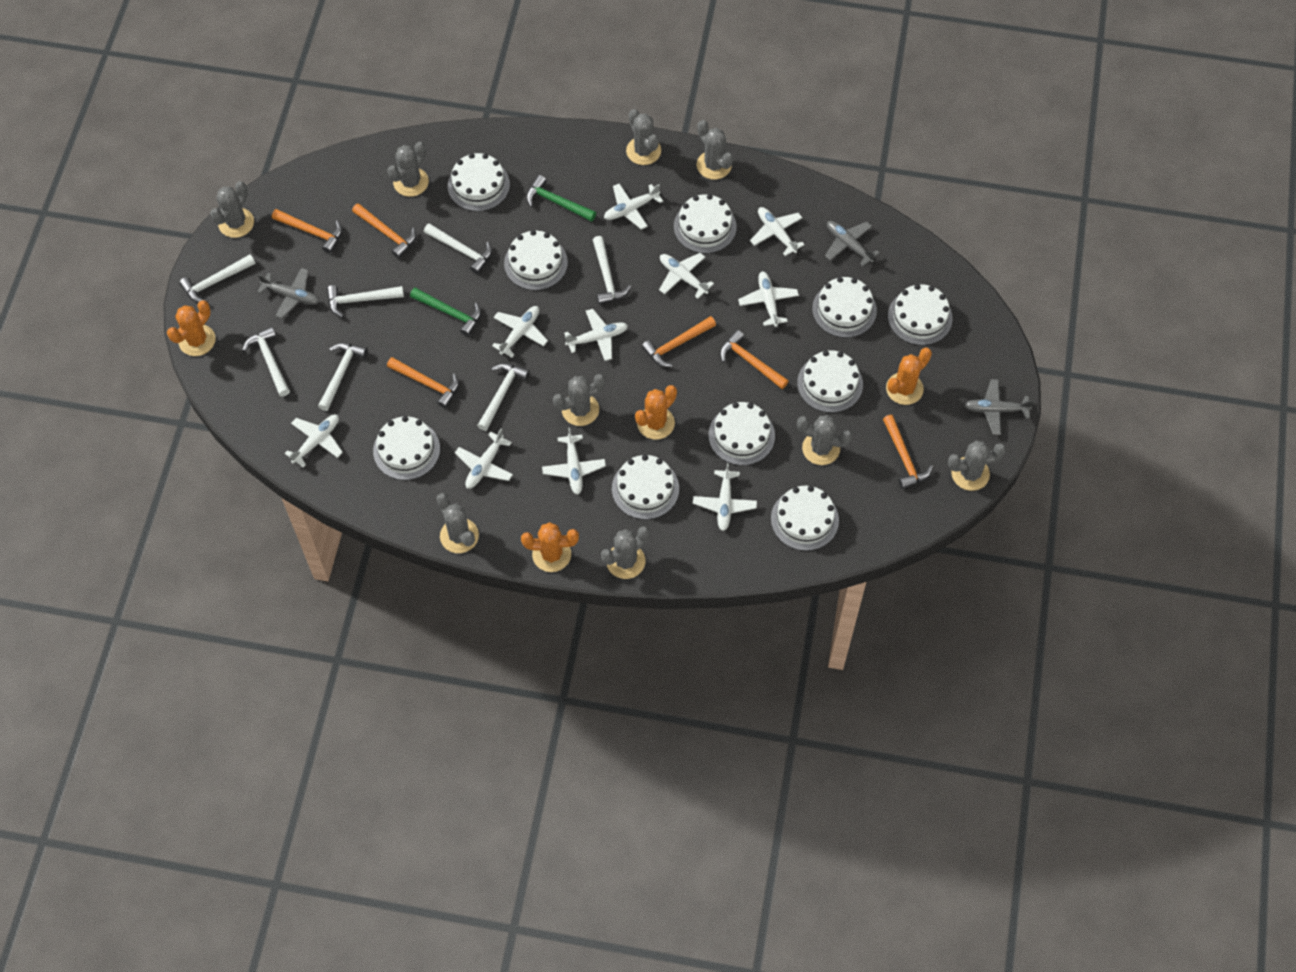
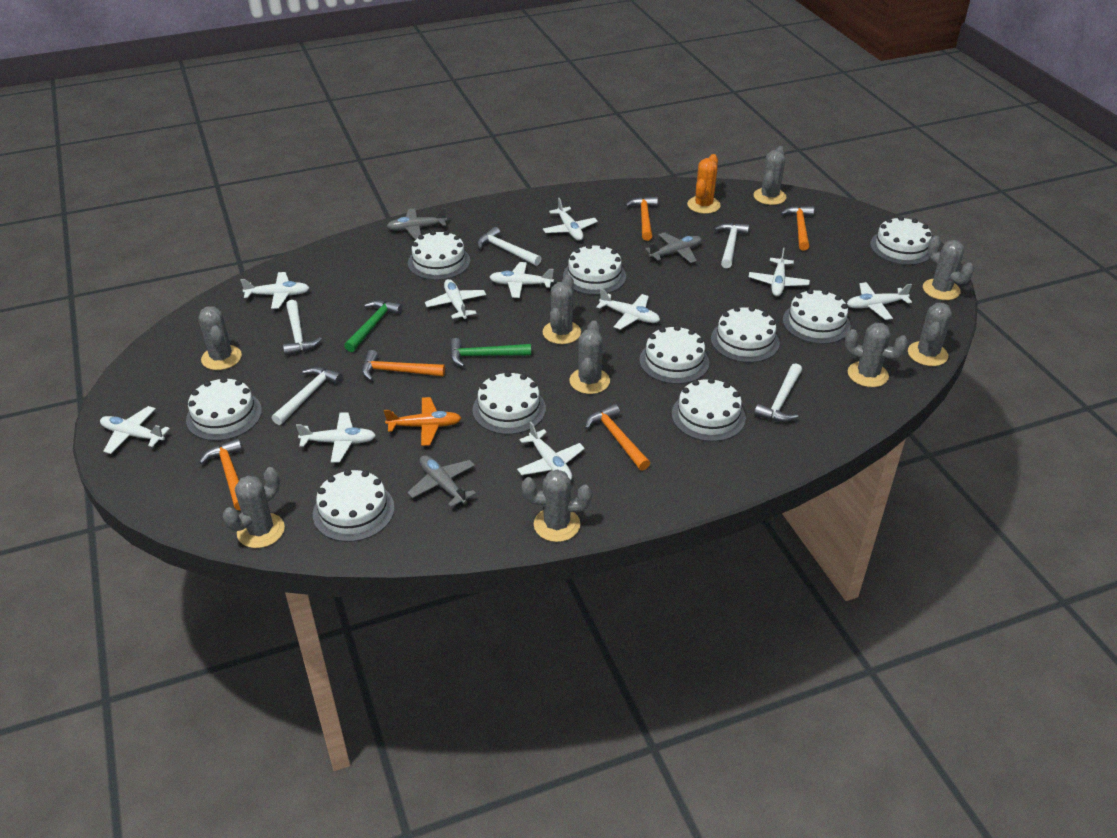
orange cactus: [167,300,216,356] [521,522,579,572] [635,385,677,440] [886,348,932,405] = 4 -> [687,154,721,214] = 1
orange hammer: [272,209,342,254] [352,203,416,259] [387,357,459,408] [642,316,716,367] [720,330,789,389] [883,415,933,489] = 6 -> [199,439,242,511] [362,350,445,381] [585,404,650,471] [625,197,658,241] [781,206,814,250] = 5
orange plane: none = 0 -> [384,397,461,446] = 1
white hammer: [179,254,255,303] [242,327,290,397] [318,343,368,411] [327,285,404,318] [424,223,492,274] [477,363,530,431] [593,236,631,304] = 7 -> [272,367,343,425] [283,300,322,356] [477,227,542,266] [714,223,749,268] [754,363,802,422] = 5

